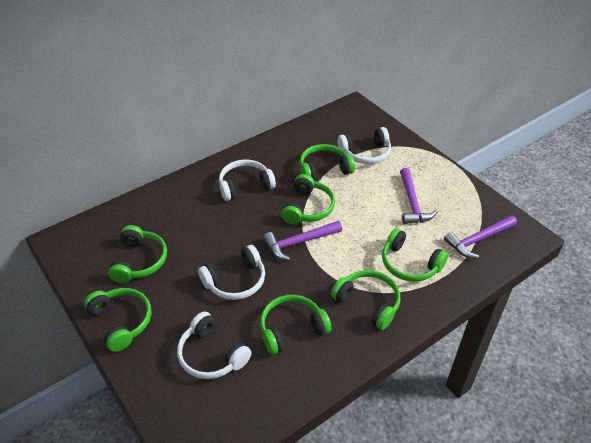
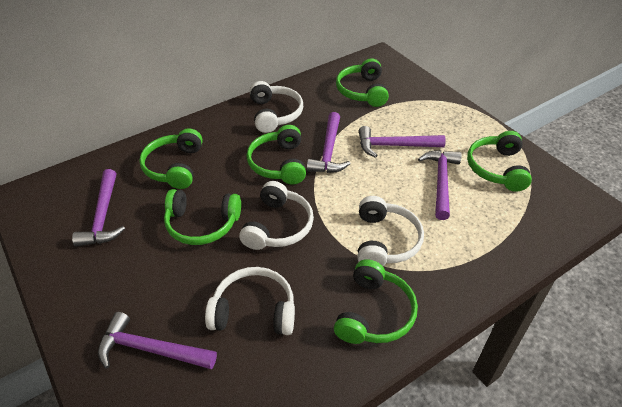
green headphones: [84,288,152,352] [108,225,167,283] [260,295,332,355] [281,174,335,224] [300,144,355,181] [331,270,401,330] [382,228,448,282] = 7 -> [139,128,203,189] [164,189,241,245] [246,125,306,184] [334,259,418,344] [336,58,389,107] [467,131,532,192] = 6
purple hammer: [263,221,342,260] [400,168,437,224] [444,215,517,258] = 3 -> [72,169,125,247] [98,312,217,369] [307,112,351,173] [359,126,446,158] [418,150,462,220] = 5

